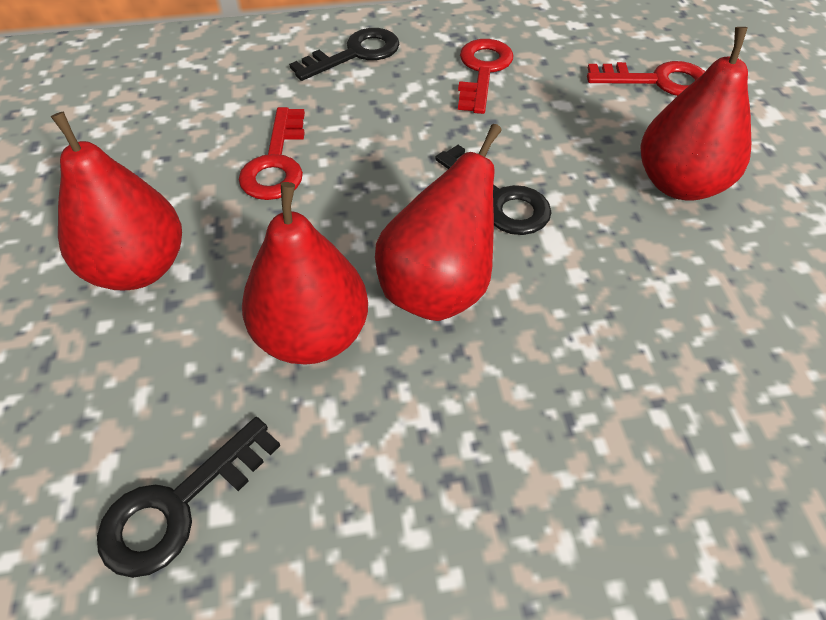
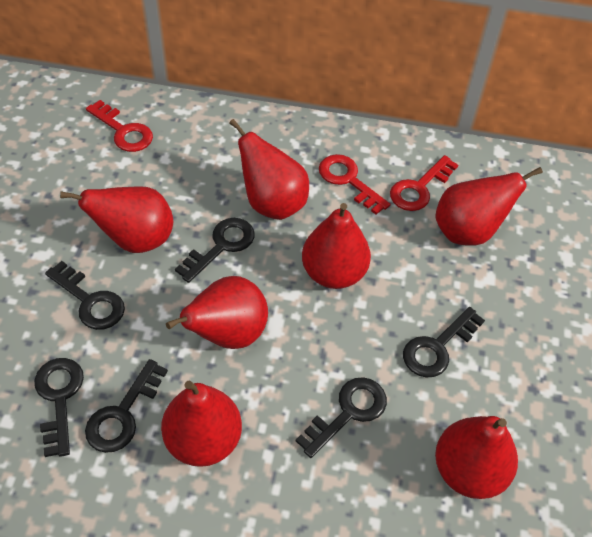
black key: [97,417,280,578] [289,28,399,81] [435,145,552,235] = 3 -> [34,358,84,457] [45,261,125,330] [85,359,168,453] [175,218,255,283] [296,377,387,458] [403,307,485,378] = 6
red pear: [51,112,182,290] [242,182,368,365] [375,124,502,321] [640,27,751,201] = 4 -> [60,186,173,253] [161,381,242,467] [166,276,268,349] [229,119,309,220] [302,203,371,289] [435,167,543,246] [435,416,518,499] = 7

